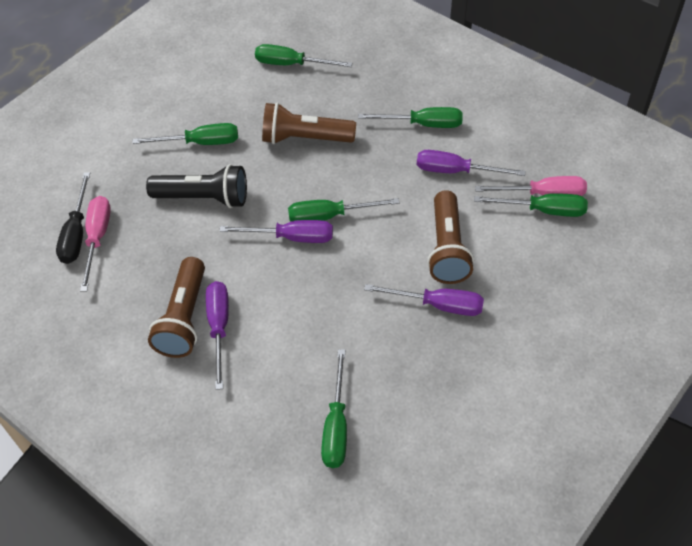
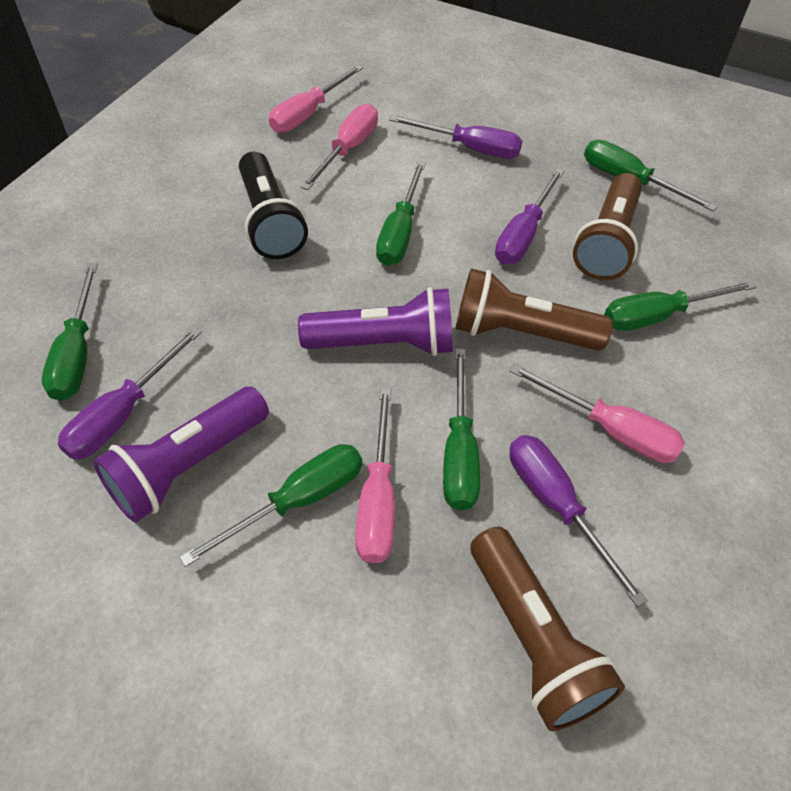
black screwdriver: [56,172,90,264] = 1 -> none = 0
pink screwdriver: [80,196,111,291] [475,176,587,196] = 2 -> [269,65,363,133] [301,104,378,190] [355,388,395,563] [509,364,685,463] = 4
purple flashlight: none = 0 -> [93,386,269,523] [298,287,453,356] = 2

